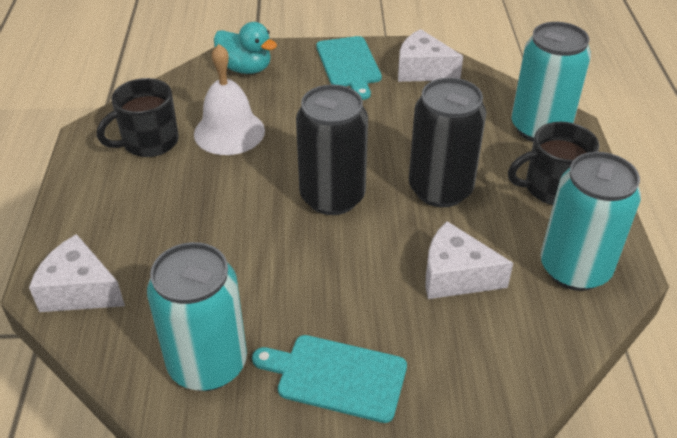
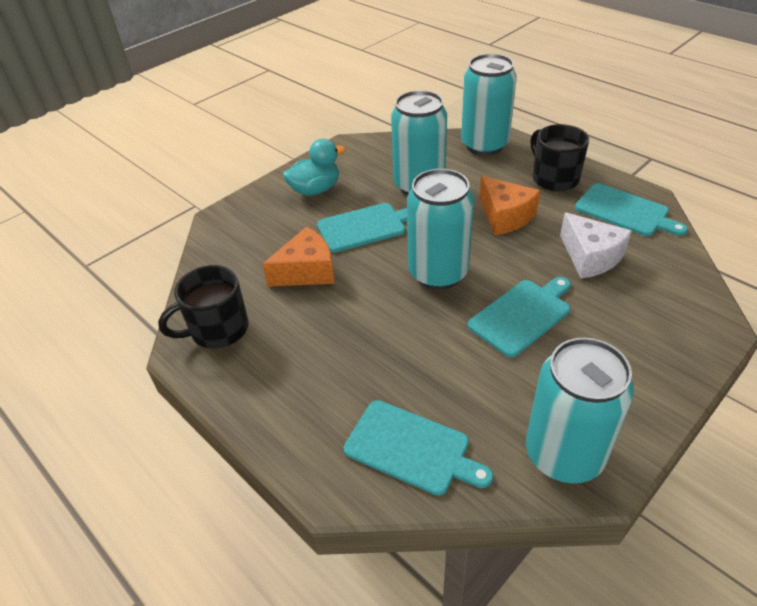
black can: [296,85,368,215] [409,78,486,207] = 2 -> none = 0
orange cheese: none = 0 -> [262,227,335,287] [479,176,540,235] = 2
turquoise can: [147,242,247,391] [512,22,591,142] [541,152,641,291] = 3 -> [391,90,447,196] [407,169,474,290] [461,54,517,155] [526,338,634,483] = 4
turquoise cutting board: [252,335,407,423] [316,36,382,100] = 2 -> [317,203,407,253] [344,400,493,496] [468,277,571,357] [575,183,688,236] = 4
white bell: [194,44,265,155] = 1 -> none = 0
white cheese: [29,234,125,312] [398,29,463,82] [425,221,513,299] = 3 -> [560,212,632,279] = 1

